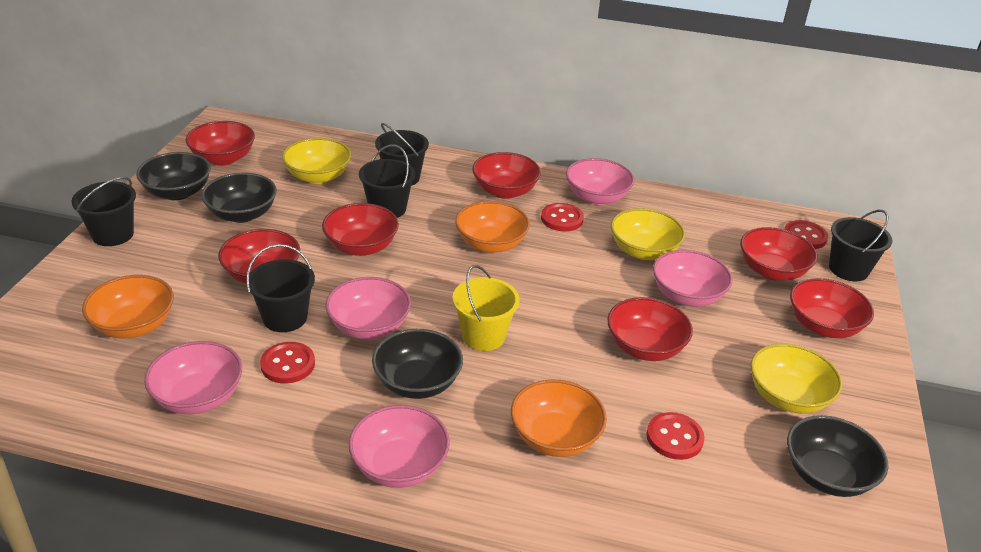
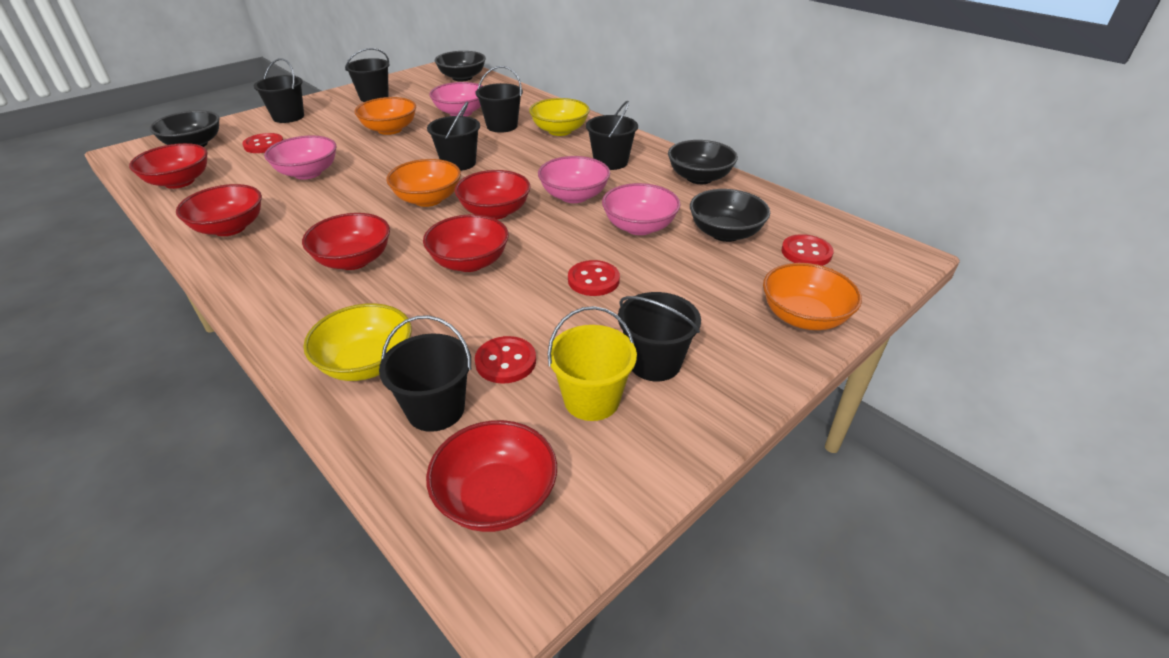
black bucket: [71,177,136,246] [246,244,315,332] [359,144,415,218] [375,123,429,186] [829,210,892,281] = 5 -> [254,58,304,123] [345,48,389,102] [379,315,471,432] [427,102,480,171] [476,66,523,133] [586,101,638,170] [618,292,701,381] = 7
pink bowl: [144,341,242,414] [325,277,411,339] [349,405,450,488] [566,158,634,205] [653,250,733,307] = 5 -> [264,136,337,179] [429,82,482,117] [538,156,610,203] [602,183,680,235] = 4
red bowl: [185,121,255,166] [218,229,300,284] [322,203,399,256] [472,152,541,199] [607,297,693,361] [740,227,817,281] [790,278,874,338] = 7 -> [129,143,208,189] [176,184,262,236] [302,213,390,270] [423,214,509,272] [426,420,557,532] [455,170,531,219] = 6
yellow bowl: [282,138,351,184] [611,208,685,260] [750,344,842,414] = 3 -> [303,303,412,381] [529,98,590,136] = 2

